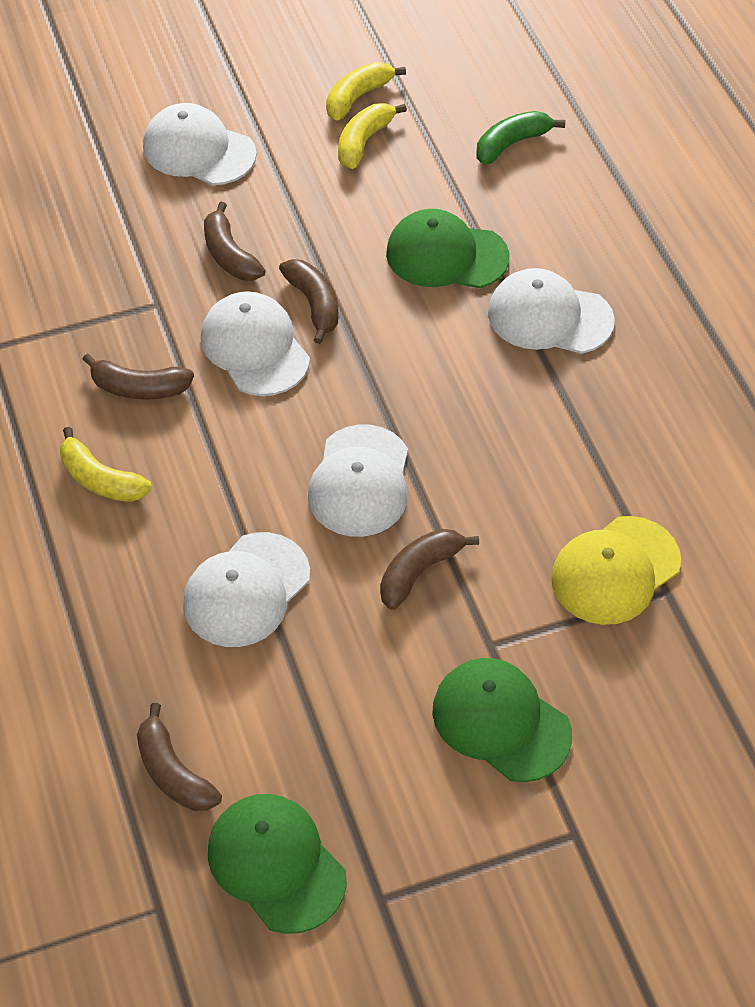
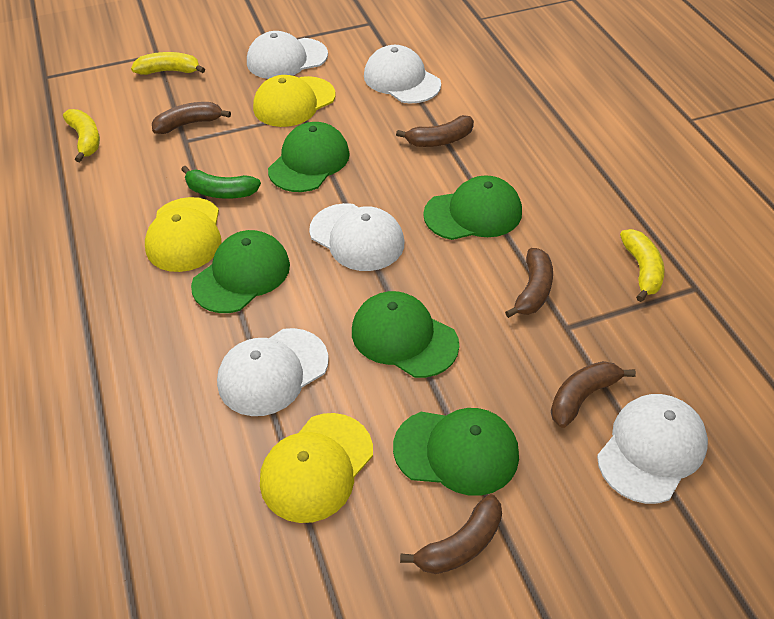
green cap: [208,794,347,934] [386,209,509,288] [432,658,572,782] = 3 -> [191,230,290,313] [268,122,350,192] [352,291,459,378] [393,408,519,496] [423,175,522,240] = 5
yellow cap: [551,516,681,625] = 1 -> [145,197,221,272] [253,75,335,127] [260,413,373,523] = 3

